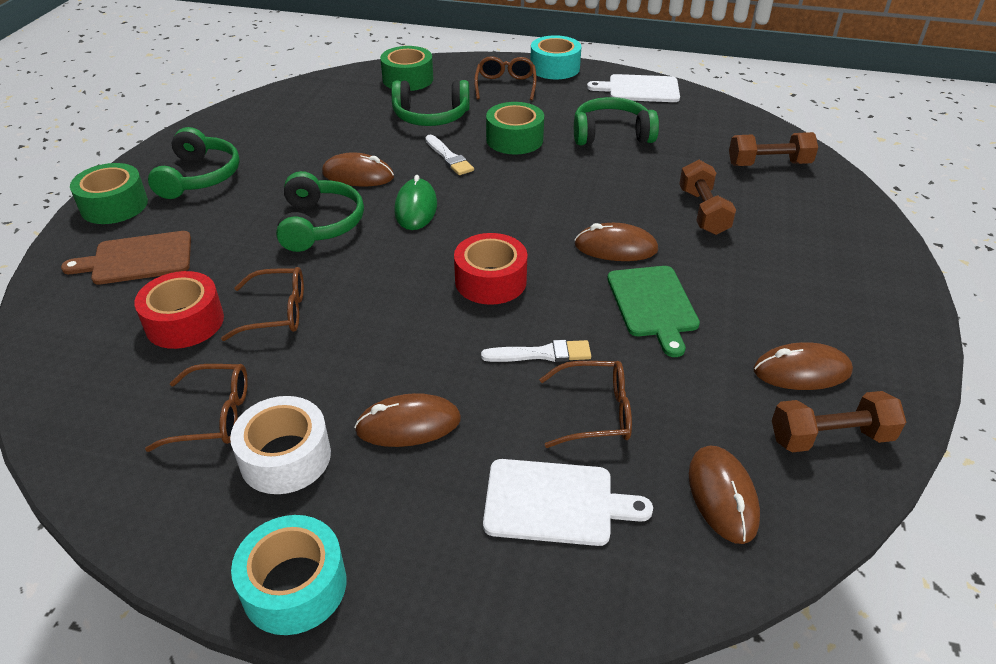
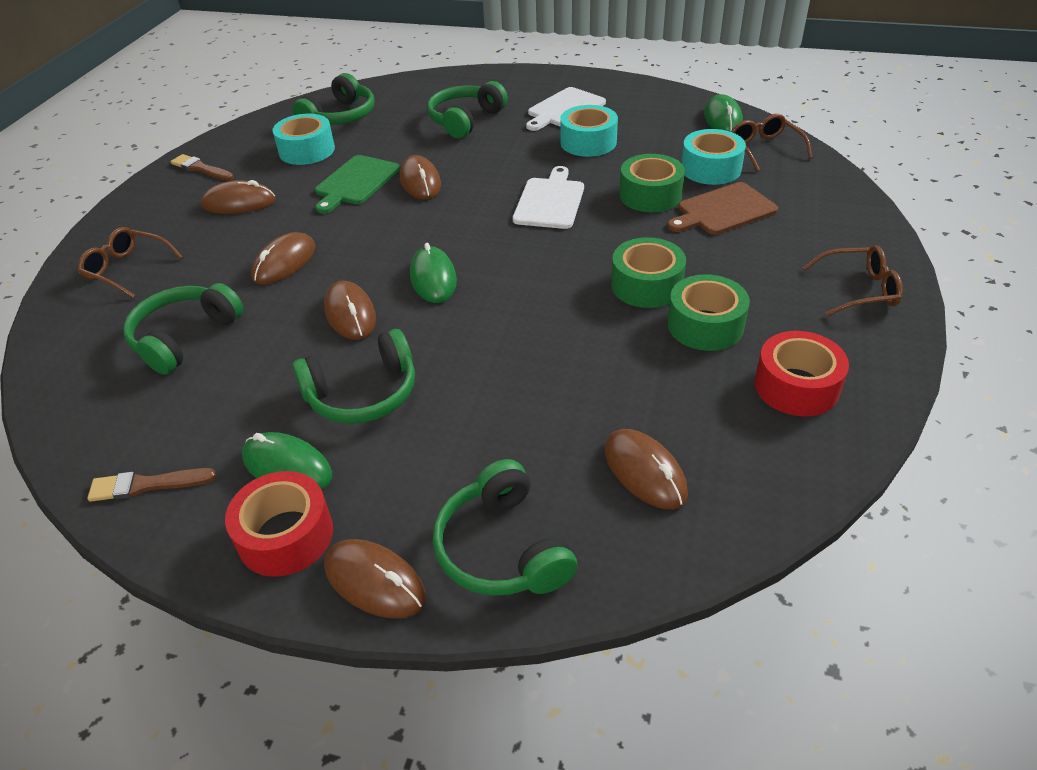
brown brush: none = 0 -> [88,468,216,502] [171,154,234,181] = 2
brown dumbbell: [679,160,736,235] [729,132,818,166] [772,391,906,452] = 3 -> none = 0
brown glasses: [145,364,248,452] [221,267,304,341] [474,56,537,100] [539,361,632,448] = 4 -> [78,227,183,298] [731,114,812,171] [802,245,903,316] = 3
brown mouse: [322,152,394,186] [354,393,461,447] [574,223,658,261] [689,446,760,544] [754,342,853,390] = 5 -> [201,180,276,214] [251,232,316,285] [324,281,376,340] [324,539,426,619] [400,155,441,200] [605,429,688,509] = 6
green headphones: [148,127,240,199] [276,171,364,252] [391,80,470,126] [574,97,659,145] = 4 -> [123,283,243,375] [292,329,415,424] [293,73,374,125] [427,81,508,139] [433,459,578,596] = 5
green mouse: [394,175,437,230] = 1 -> [242,432,332,489] [410,243,457,303] [704,94,743,132] = 3
turquoise tape: [231,515,347,635] [530,35,582,79] = 2 -> [273,114,335,165] [560,105,618,157] [681,129,746,185] = 3
white brush: [425,135,474,175] [481,340,591,362] = 2 -> none = 0
white tape: [230,396,331,494] = 1 -> none = 0

